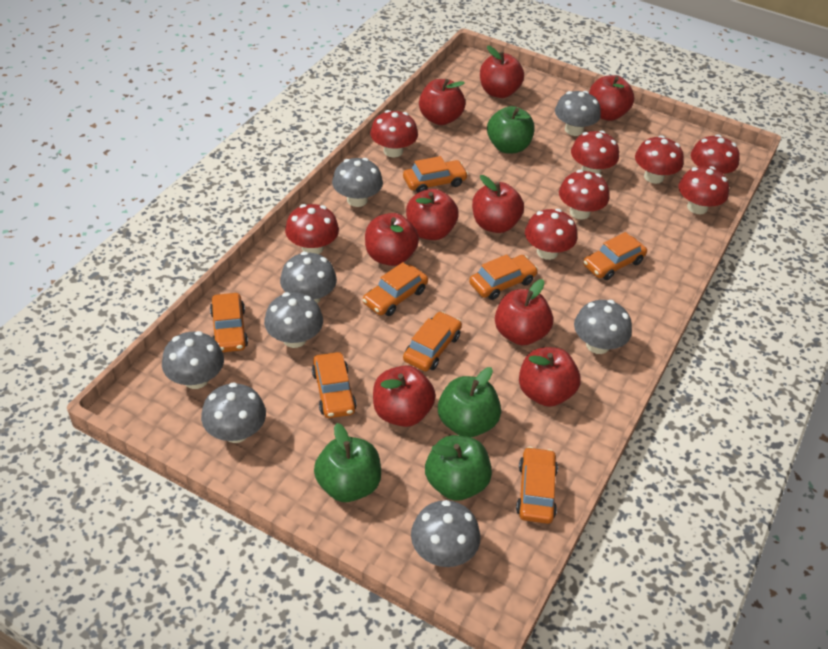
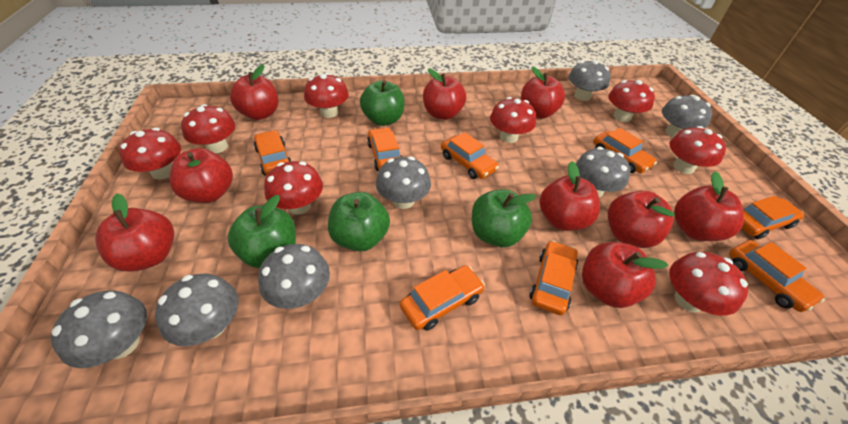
grey mushroom: [162,331,224,389] [201,382,266,443] [264,292,323,348] [280,252,337,304] [332,158,383,207] [411,500,481,567] [555,91,601,136] [574,300,632,354] = 8 -> [51,290,147,368] [155,273,238,346] [258,244,330,309] [376,156,431,209] [568,60,610,101] [576,147,630,197] [662,95,712,137] = 7

